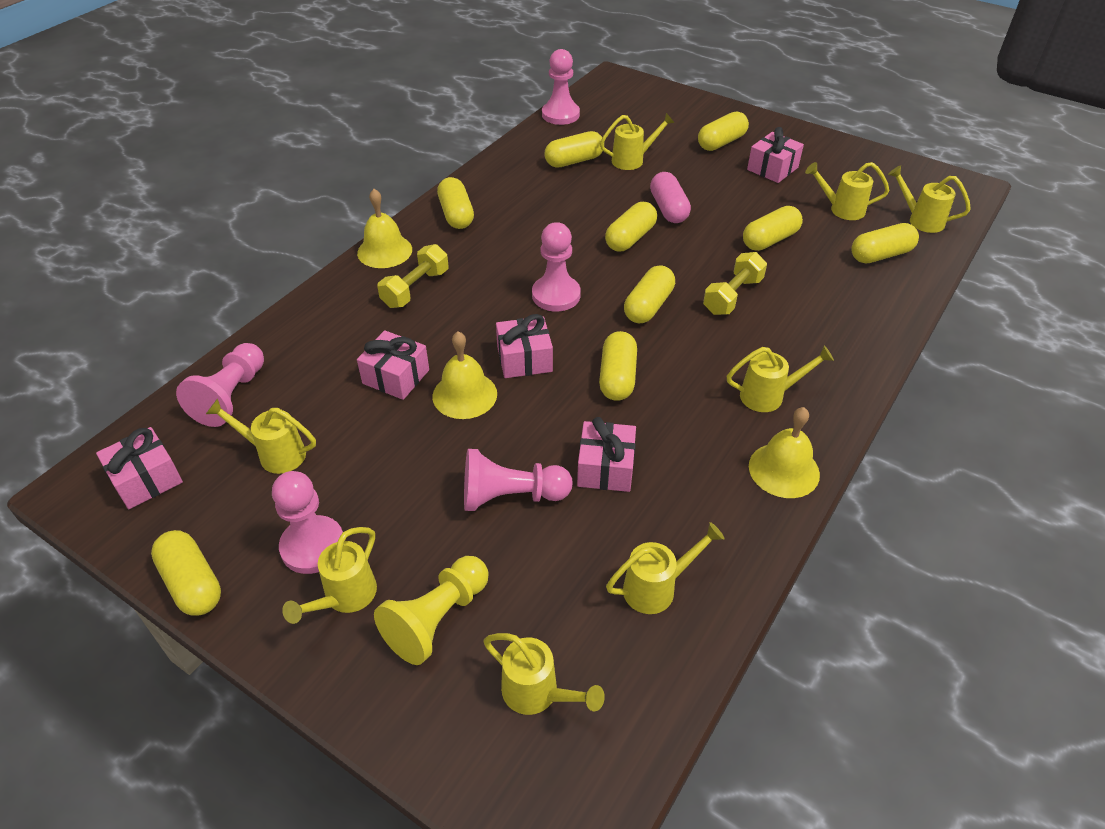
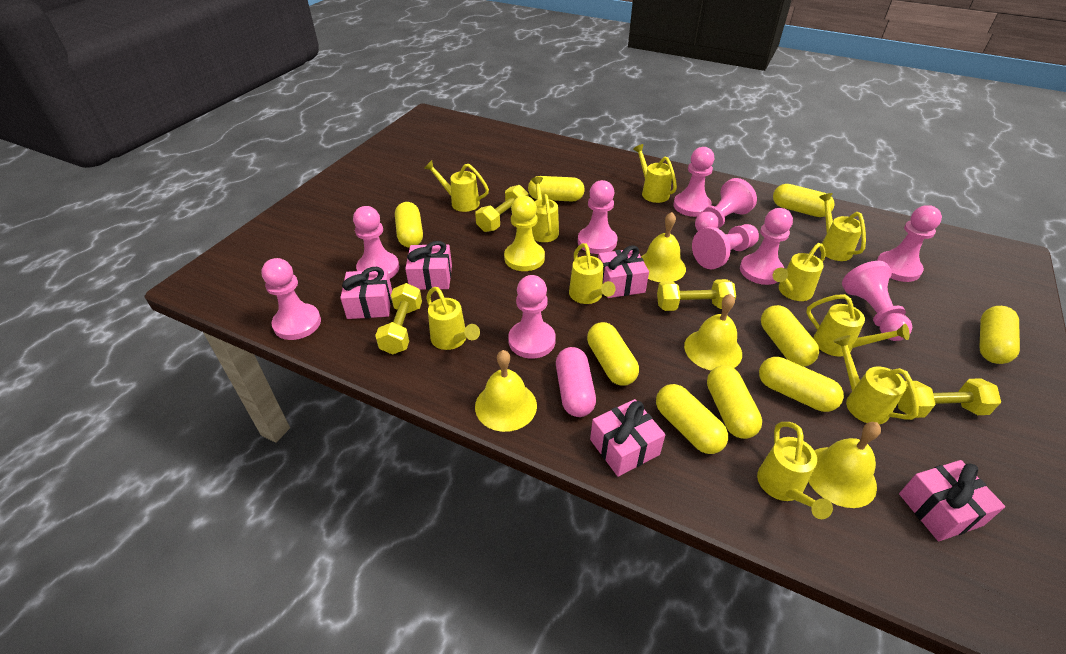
pink pawn: [176,343,264,427] [272,471,343,574] [464,449,572,511] [532,222,581,311] [542,49,580,125] = 5 -> [261,258,321,340] [353,206,399,279] [508,275,556,359] [578,180,618,254] [674,147,714,217] [692,224,759,269] [695,178,757,231] [740,208,793,285] [842,261,912,341] [877,205,942,282] = 10
yellow bell: [357,189,412,268] [432,331,497,419] [749,407,820,498] = 3 -> [475,350,537,432] [641,212,686,282] [684,294,742,371] [808,422,881,508] = 4
yellow dumbbell: [377,244,449,308] [703,252,767,315] = 2 -> [375,283,422,354] [475,185,528,232] [657,279,736,311] [898,378,1001,418] = 4
yellow watering can: [206,399,316,474] [282,527,377,624] [483,633,605,715] [600,113,675,170] [606,522,725,614] [727,346,834,412] [805,162,889,220] [888,165,971,233] = 8 -> [424,160,489,212] [426,287,480,350] [531,177,559,242] [569,243,616,304] [633,144,677,203] [757,422,833,519] [773,243,826,301] [806,294,910,357] [819,193,866,261] [833,335,919,424] = 10

